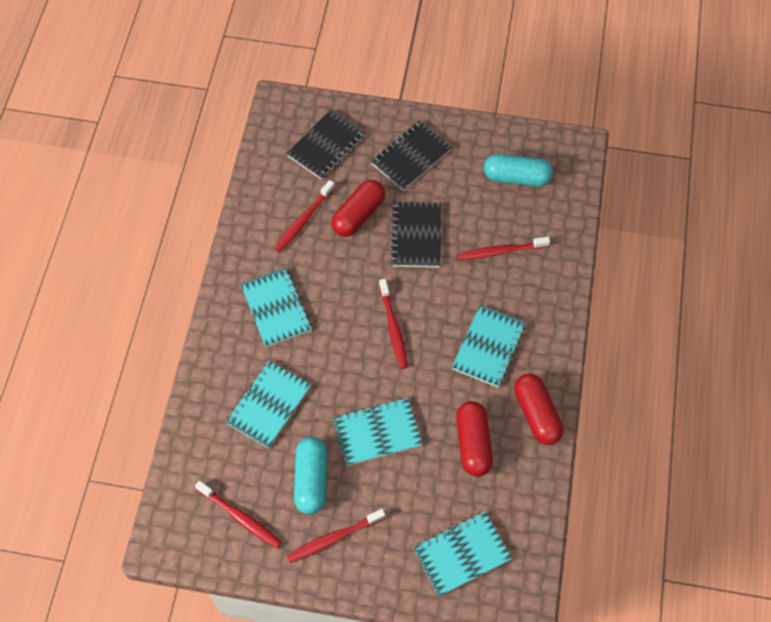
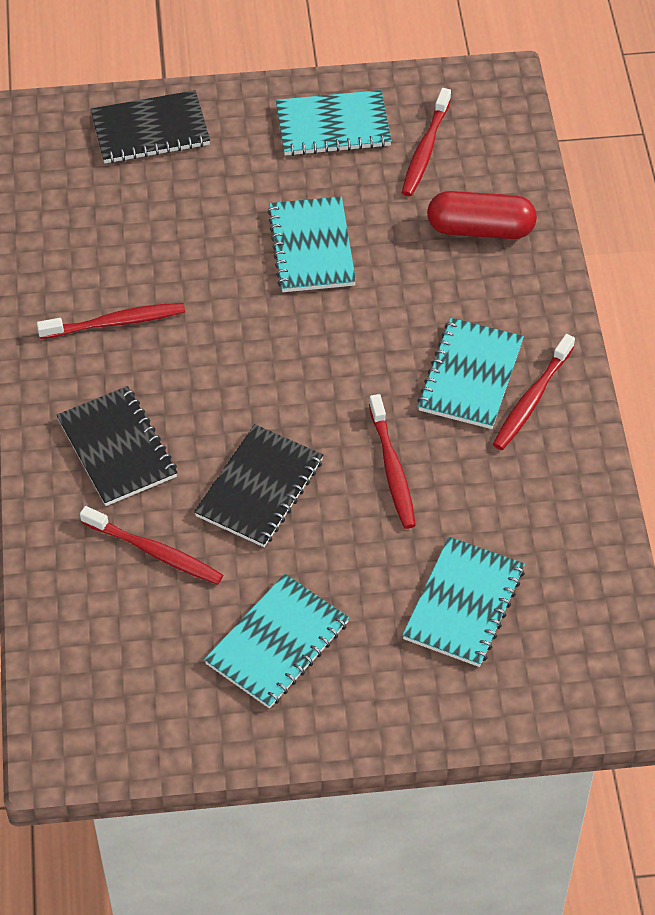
red capsule: [331,180,385,237] [456,401,493,477] [514,374,564,445] = 3 -> [427,191,537,239] = 1
turquoise capsule: [294,437,327,514] [484,154,553,186] = 2 -> none = 0

